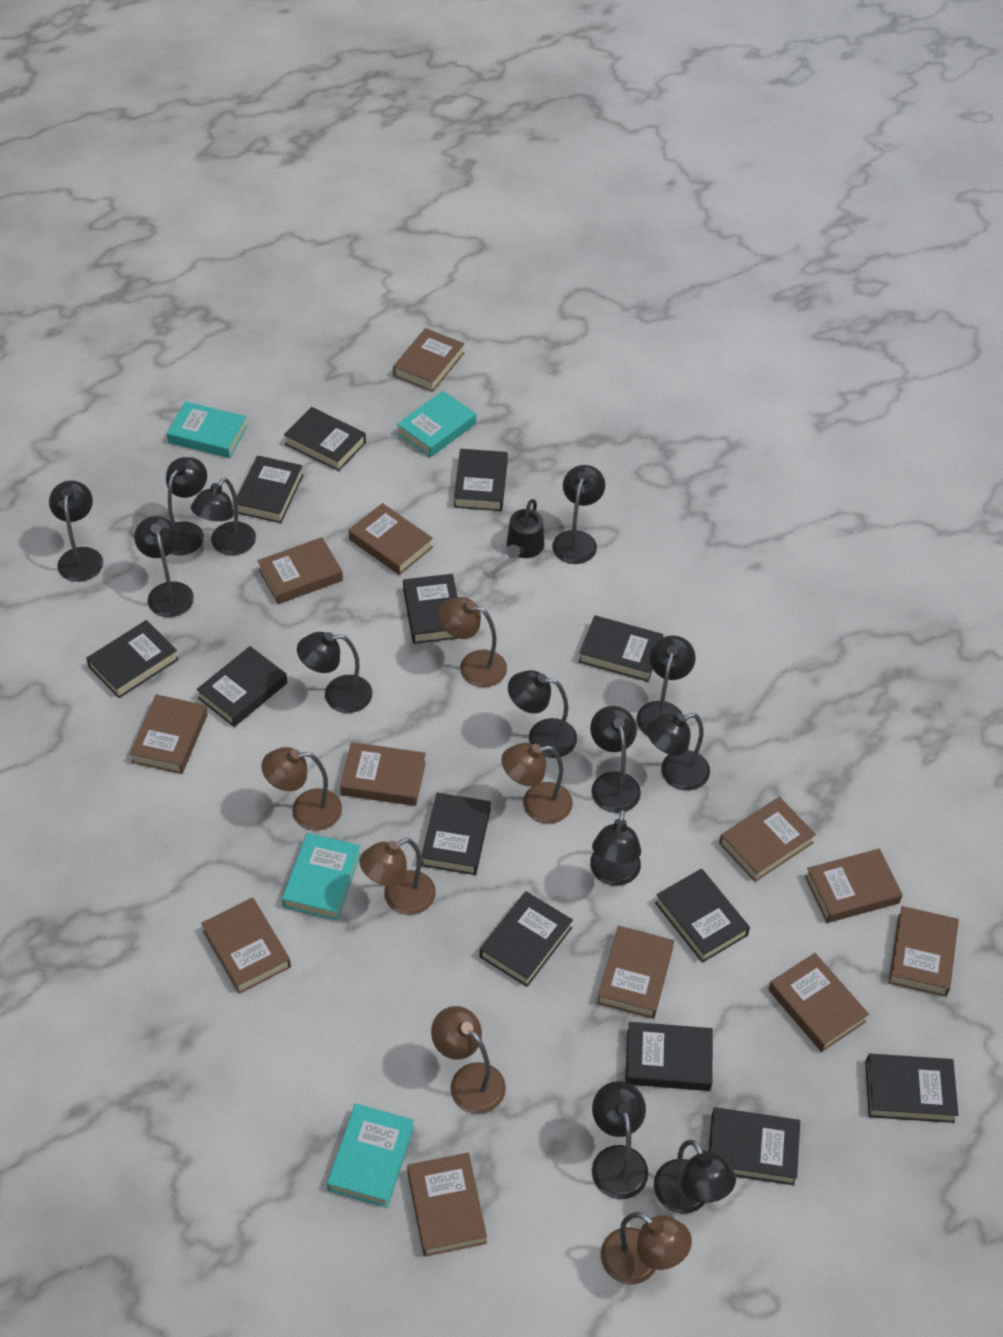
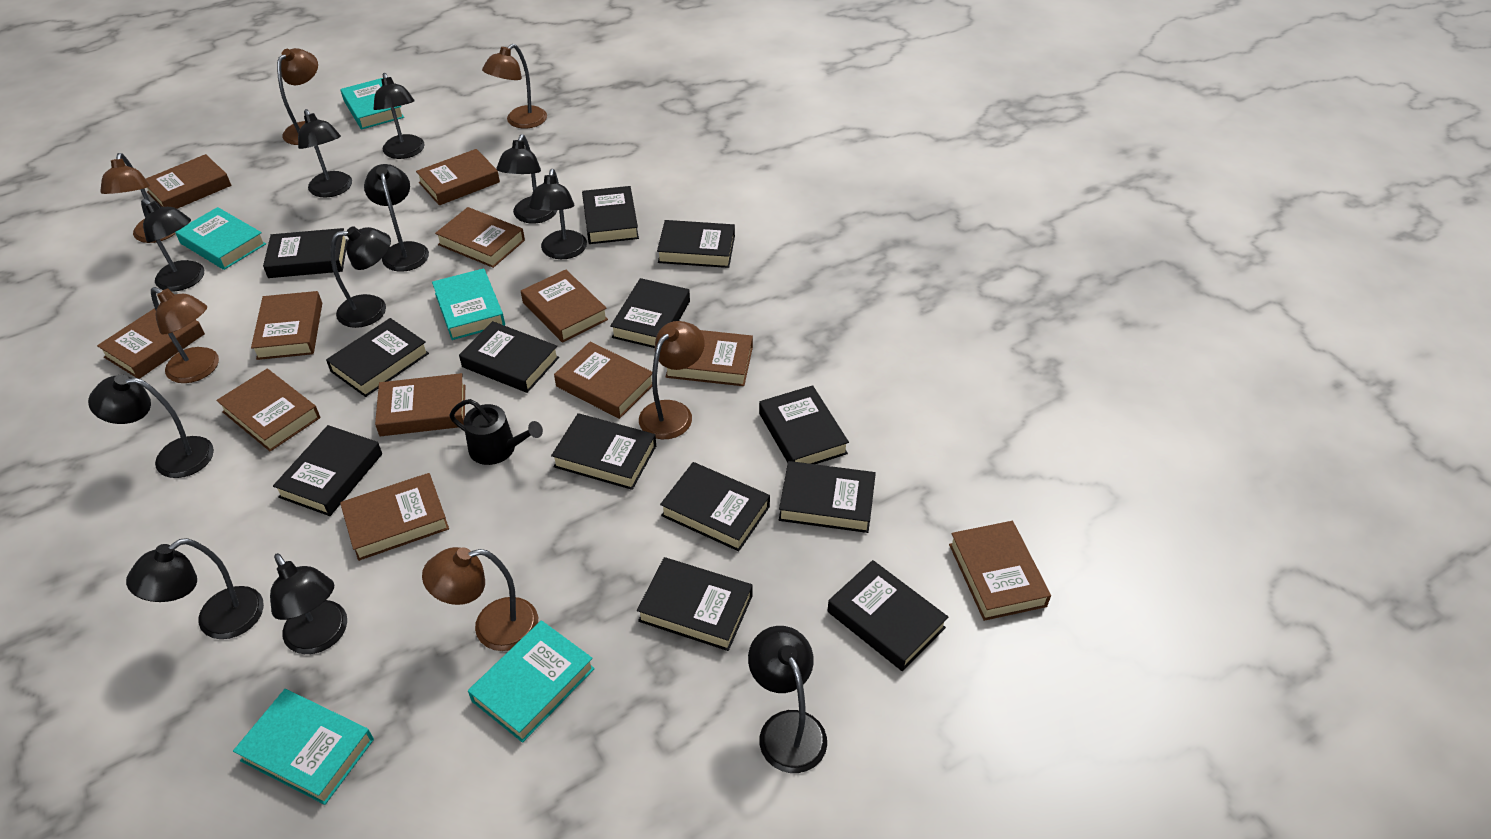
black lamp: [49,480,103,582] [134,516,194,617] [166,457,207,555] [191,478,256,555] [297,632,372,713] [508,670,577,758] [552,465,605,564] [590,706,641,813] [590,809,641,886] [592,1081,648,1199] [637,635,696,736] [646,713,710,790] [654,1140,736,1214] = 13 -> [88,375,214,478] [126,538,264,639] [141,199,204,291] [270,553,347,654] [298,109,352,198] [330,226,391,328] [364,164,429,272] [374,73,425,159] [496,134,557,224] [528,169,587,259] [748,626,827,773] = 11
turquoise book: [167,401,248,458] [282,833,361,920] [327,1104,414,1208] [397,391,476,457] = 4 -> [175,207,266,270] [233,689,374,805] [340,78,404,130] [432,268,505,340] [468,620,595,743] = 5

